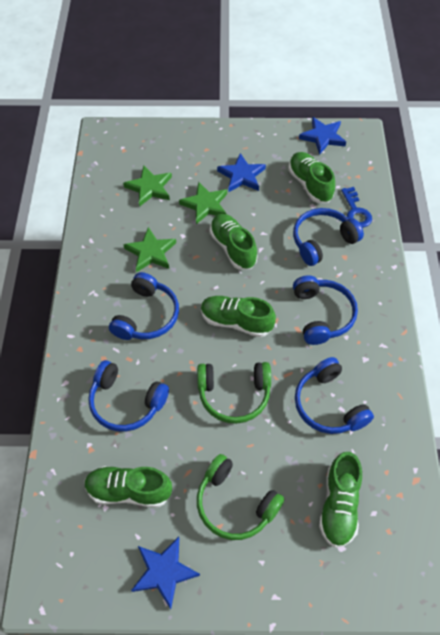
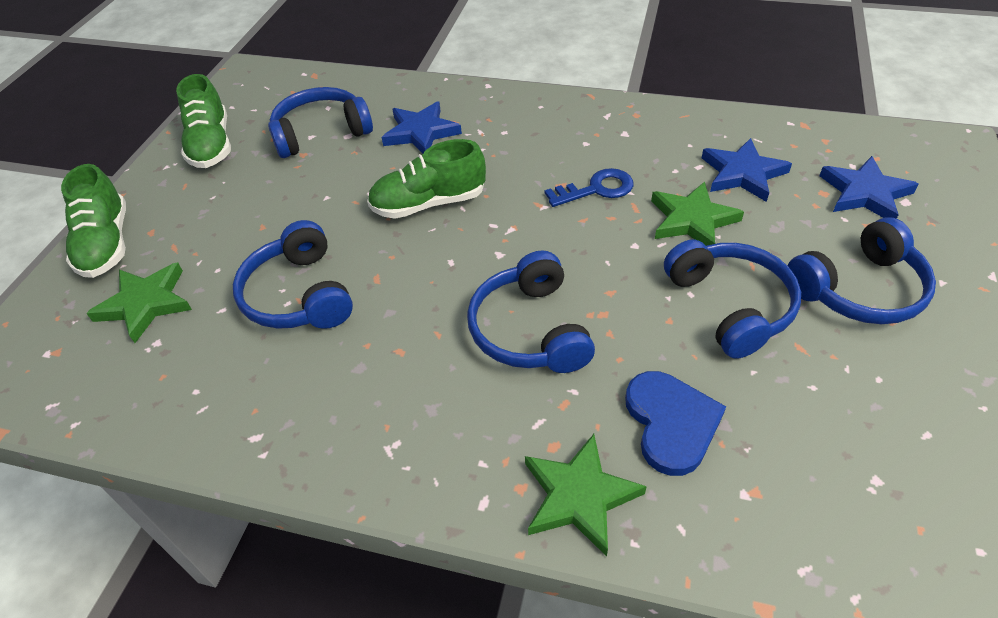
blue heart: none = 0 -> [625,371,726,476] = 1
green headphones: [197,362,271,424] [197,454,285,540] = 2 -> none = 0
green shoe: [84,466,172,508] [201,296,276,337] [210,214,258,270] [288,152,335,203] [319,452,362,548] = 5 -> [61,164,126,278] [176,74,231,168] [367,139,486,219] = 3

